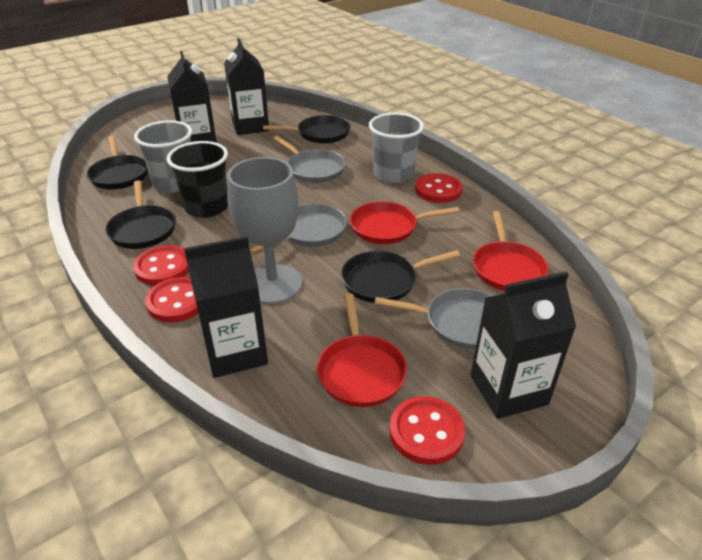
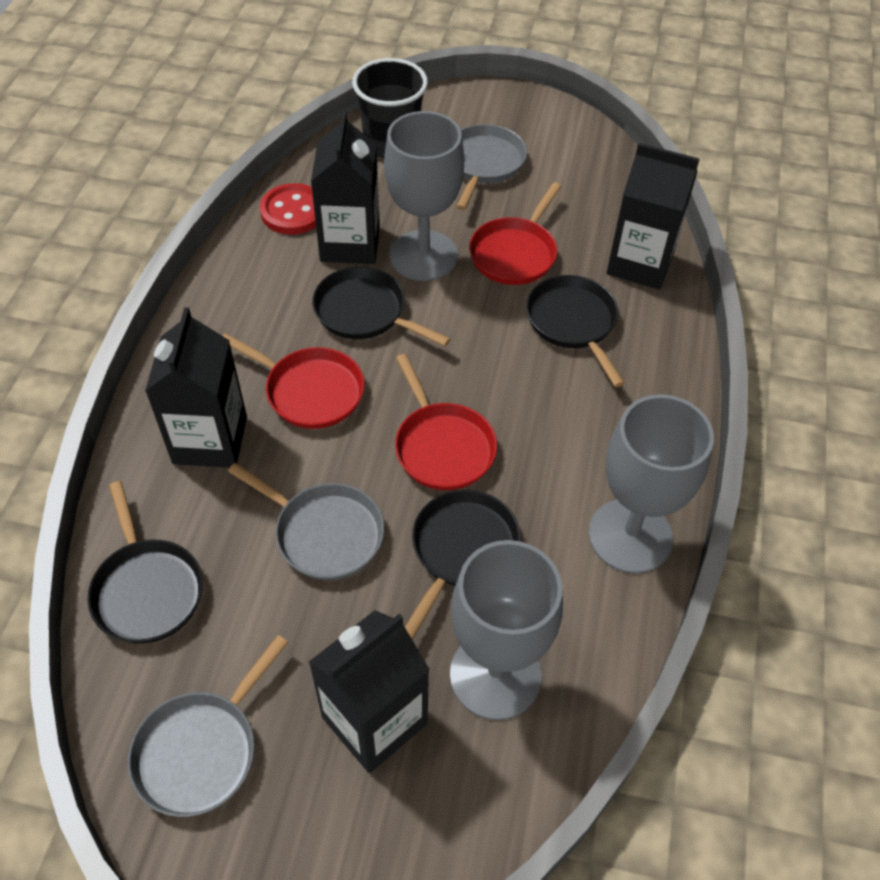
grey cup: [134,120,192,193] [369,113,424,183] = 2 -> none = 0
grey goblet: [227,157,302,304] = 1 -> [384,111,464,281] [450,540,563,720] [589,394,714,574] = 3
red button: [133,245,189,286] [145,277,198,323] [389,396,465,465] [415,173,463,203] = 4 -> [260,183,316,234] = 1

